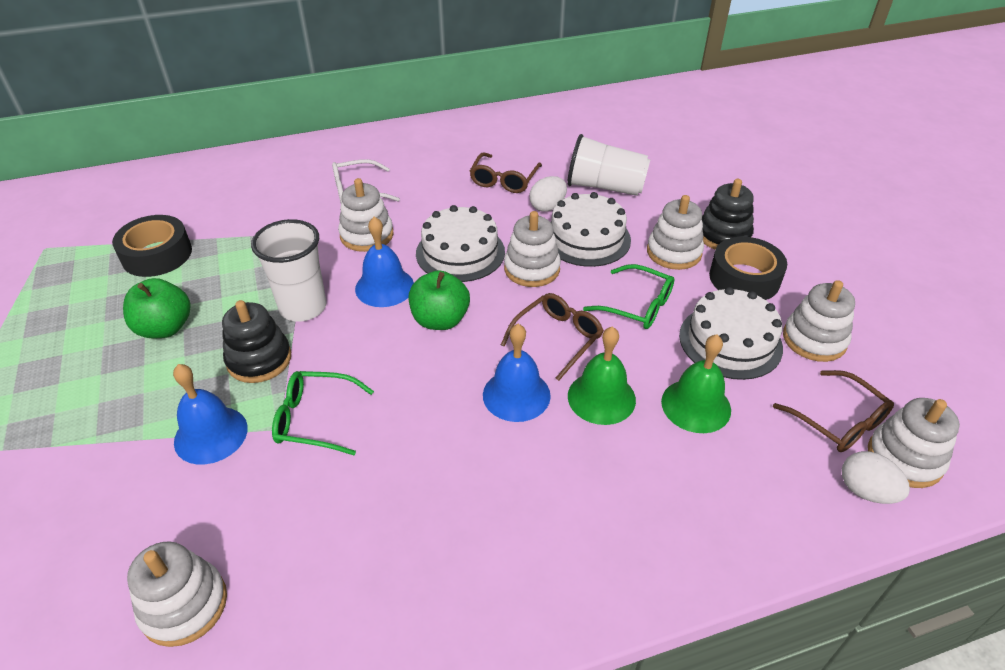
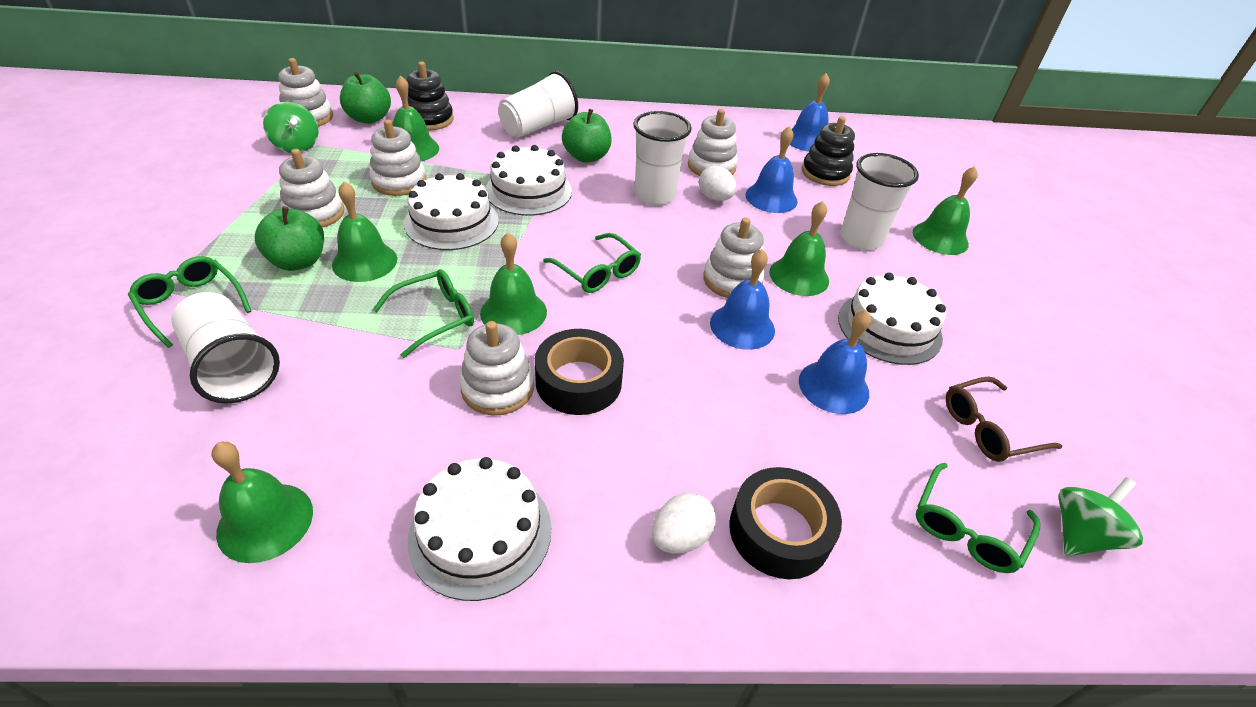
blue bell: [173,364,248,465] [355,217,414,307] [483,324,551,422] = 3 -> [710,249,775,350] [745,126,798,213] [790,73,830,152] [799,310,871,414] = 4
brown glasses: [470,152,542,193] [501,293,604,381] [773,370,894,452] = 3 -> [946,377,1062,462] = 1
green apple: [123,278,191,338] [409,271,470,330] = 2 -> [255,206,324,271] [340,72,391,124] [562,109,612,163] = 3
green bell: [568,327,636,425] [661,334,731,433] = 2 -> [212,442,313,563] [332,181,397,282] [393,75,439,161] [480,232,547,335] [769,201,829,296] [913,166,978,255] = 6
green glasses: [272,371,374,455] [583,264,674,329] = 2 -> [128,256,251,348] [372,269,474,358] [543,233,641,293] [916,463,1040,573] = 4
green spinning top: none = 0 -> [263,102,318,153] [1058,477,1143,556] = 2
white cake: [416,205,505,282] [551,192,631,267] [679,287,783,380] = 3 -> [404,173,499,250] [408,457,551,601] [486,145,572,216] [838,273,946,365] = 4
white cup: [251,219,326,321] [567,134,650,196] = 2 -> [171,292,280,404] [498,71,578,138] [633,111,692,205] [841,153,919,250] = 4
white glasses: [332,159,400,203] = 1 -> none = 0

